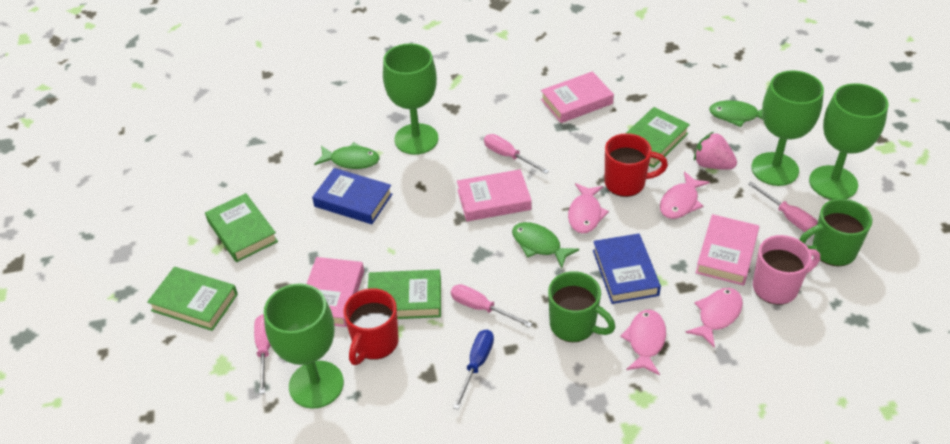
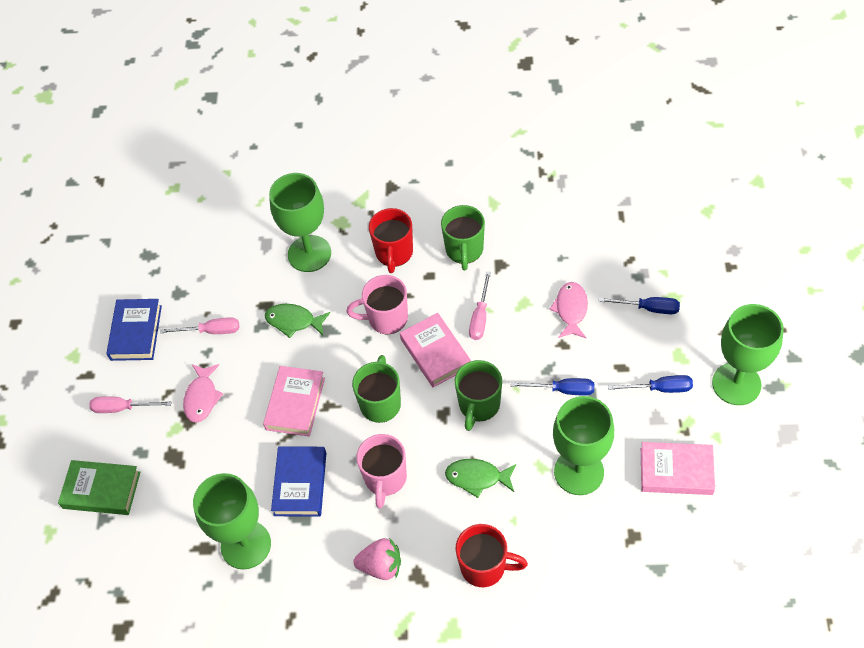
blue screwdriver: [453,330,494,410] = 1 -> [511,378,594,396] [598,297,680,314] [608,375,693,393] = 3
green book: [147,267,238,331] [205,193,278,262] [368,270,441,319] [626,107,690,168] = 4 -> [58,460,140,515] = 1
green fish: [314,142,379,169] [512,222,579,268] [709,100,763,127] = 3 -> [265,304,330,338] [445,459,516,498] = 2
green mug: [548,271,616,342] [799,199,872,266] = 2 -> [352,355,401,423] [441,205,485,270] [455,360,502,431] = 3
pink book: [307,257,364,327] [457,169,532,221] [541,72,614,123] [695,214,759,286] = 4 -> [263,366,325,436] [400,313,471,387] [641,442,715,495] = 3
pink fish: [568,183,609,233] [620,310,666,375] [660,171,710,219] [685,288,743,348] = 4 -> [183,364,223,423] [549,282,588,338] = 2
pink mug: [753,235,820,305] = 1 -> [346,275,408,334] [357,434,407,509] = 2
pink screwdriver: [254,314,271,394] [451,284,533,328] [484,134,549,174] [748,182,818,232] = 4 -> [89,396,172,413] [160,317,239,334] [469,271,491,340] = 3

